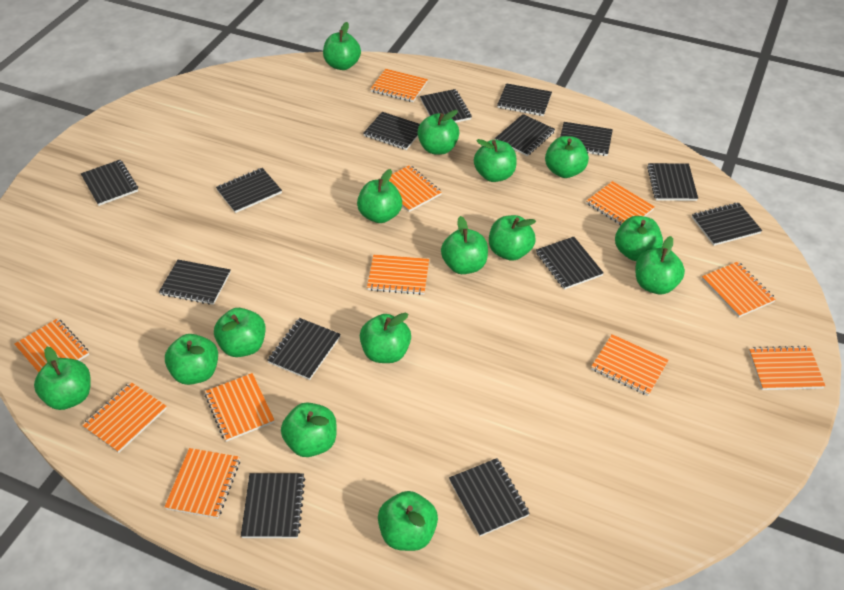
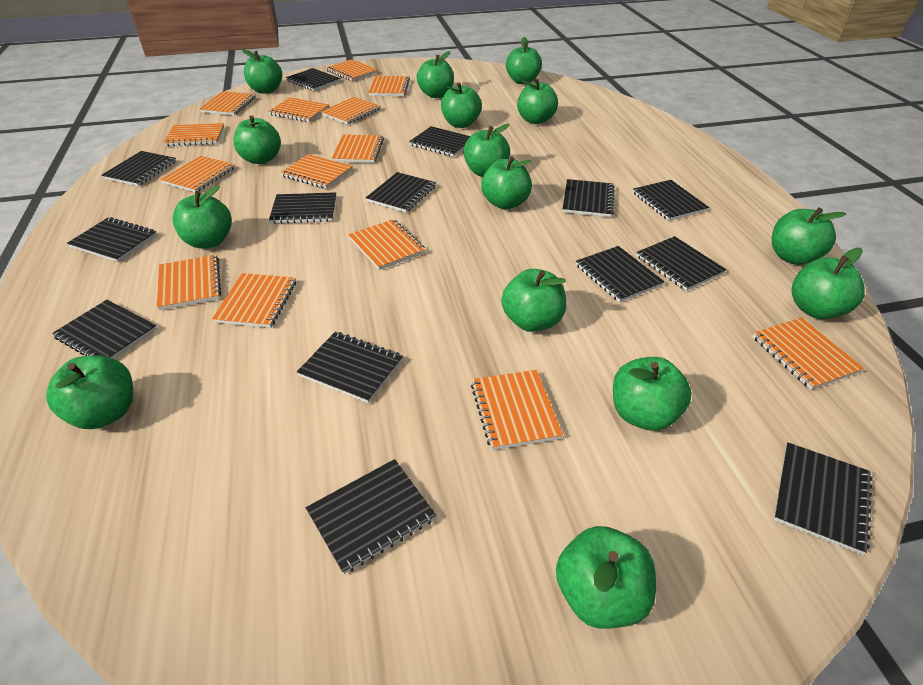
orange notebook: [14,318,89,373] [82,382,167,453] [165,448,240,519] [204,373,274,442] [367,255,429,295] [370,69,428,102] [389,165,442,212] [586,181,655,225] [591,334,669,396] [702,262,776,318] [749,346,825,390] = 11 -> [157,255,221,310] [160,156,235,192] [163,123,224,146] [199,91,256,115] [212,273,296,328] [268,98,329,122] [280,154,353,189] [320,97,381,125] [326,59,378,81] [332,134,384,163] [348,219,426,270] [368,76,410,96] [471,370,563,450] [752,318,864,390] = 14

